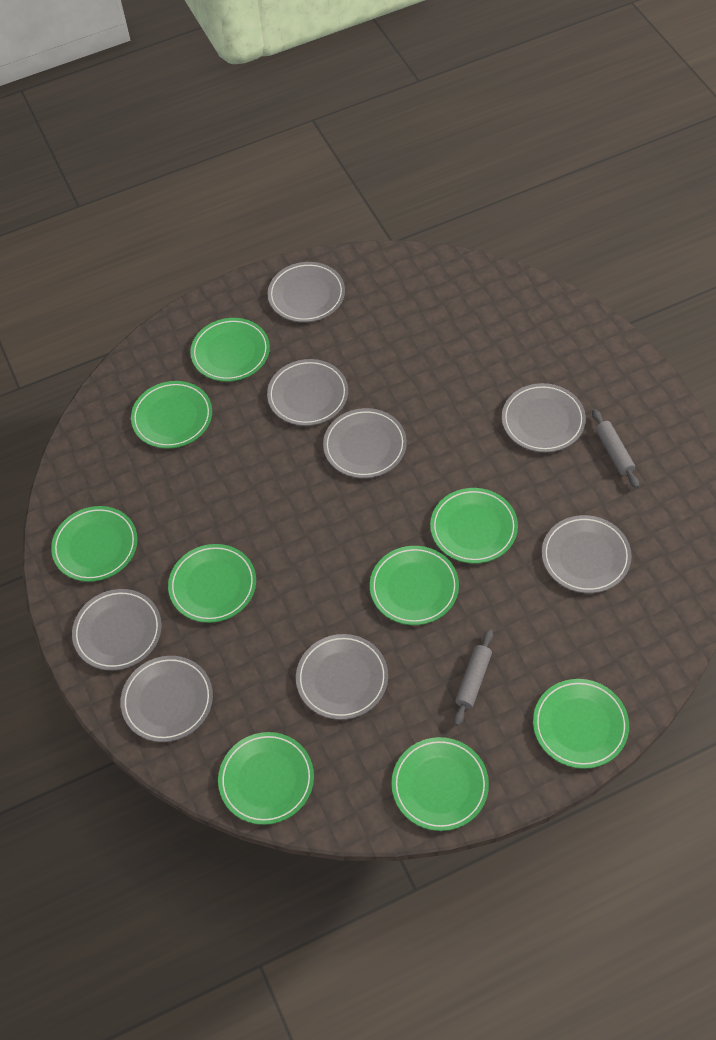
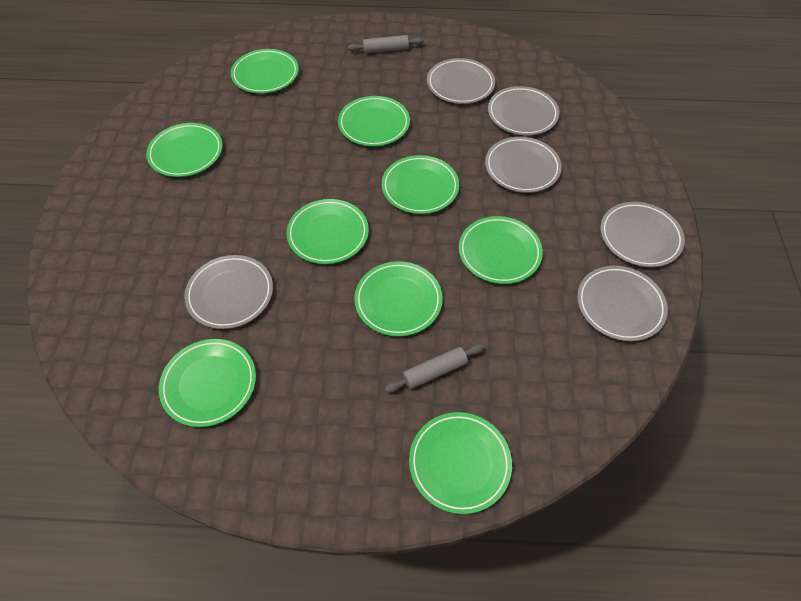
grey plate: [72,589,162,670] [120,656,213,742] [267,359,348,426] [268,262,345,322] [296,634,388,720] [323,408,407,478] [502,383,586,452] [542,515,632,593] = 8 -> [184,255,273,329] [427,58,495,104] [485,137,562,193] [488,86,560,136] [577,266,668,341] [600,202,685,267] = 6

